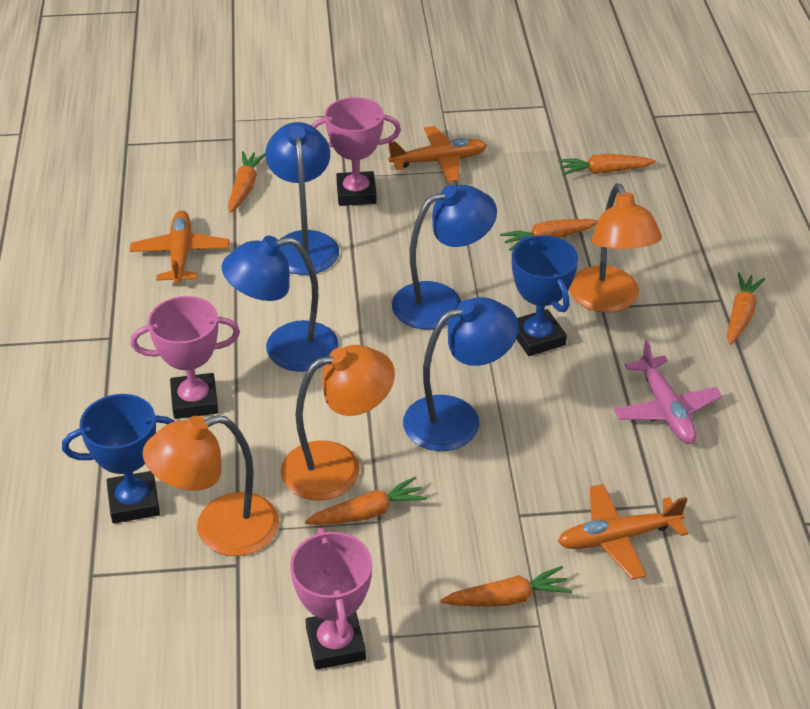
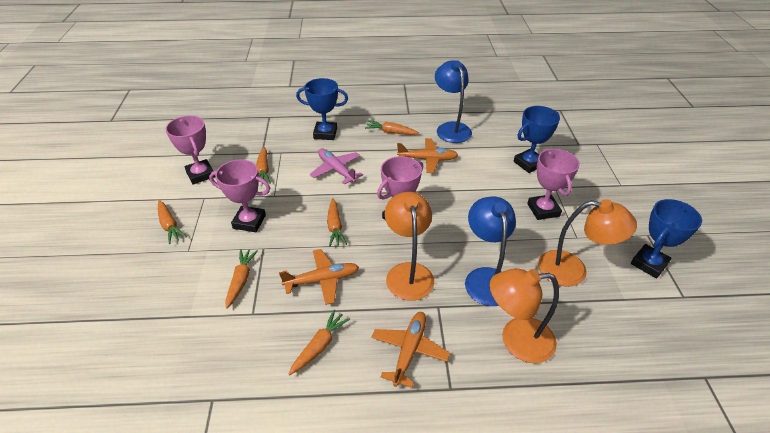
blue lamp: [222,236,339,372] [265,122,339,275] [392,185,497,329] [403,297,519,451] = 4 -> [435,60,472,143] [465,197,516,306] = 2
blue trophy: [62,394,175,524] [512,235,578,356] = 2 -> [296,78,348,140] [514,106,560,173] [631,199,702,278] = 3
pink trophy: [131,296,240,419] [290,528,372,670] [311,97,401,206] = 3 -> [166,116,215,185] [209,159,270,232] [377,156,423,220] [527,149,580,220] = 4

